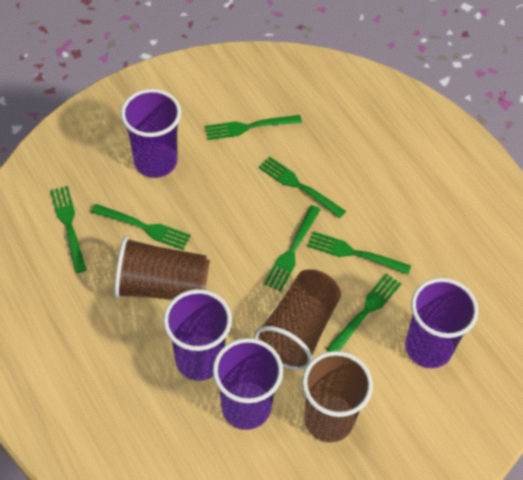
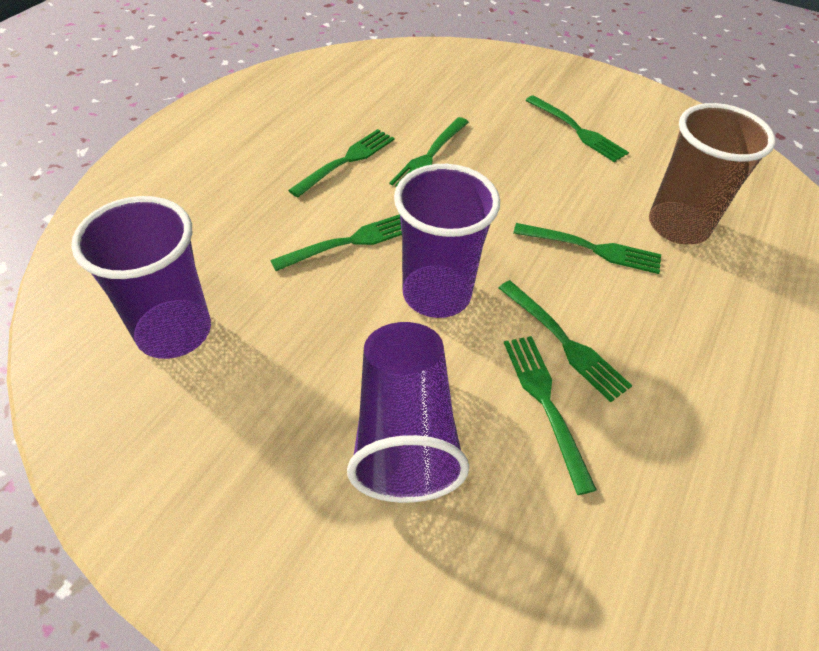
brown cup: [114,236,210,300] [254,270,341,370] [302,351,373,443] = 3 -> [649,103,775,244] = 1
purple cup: [121,89,181,178] [163,289,232,381] [213,338,283,430] [405,278,478,368] = 4 -> [71,196,211,359] [347,322,469,503] [394,164,500,318] = 3

